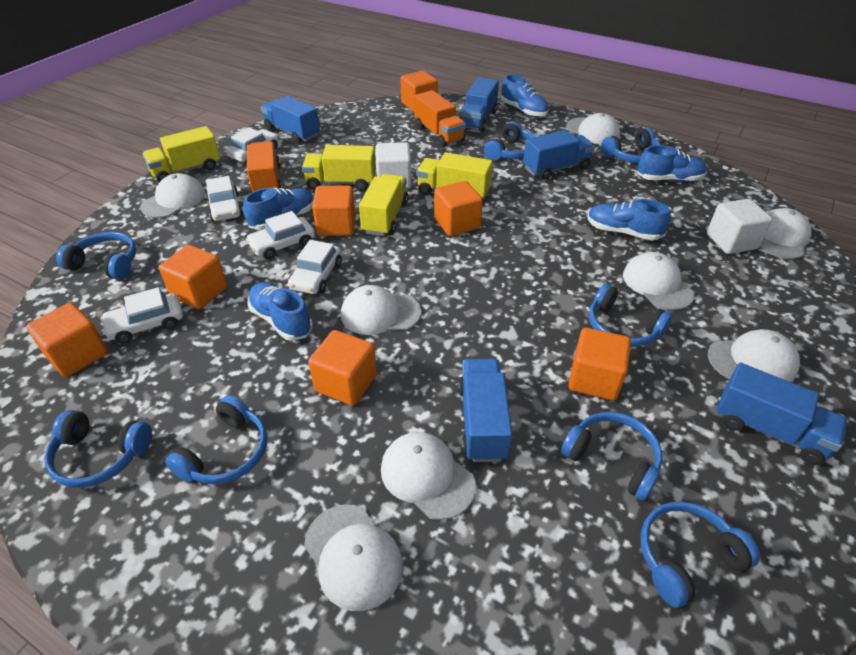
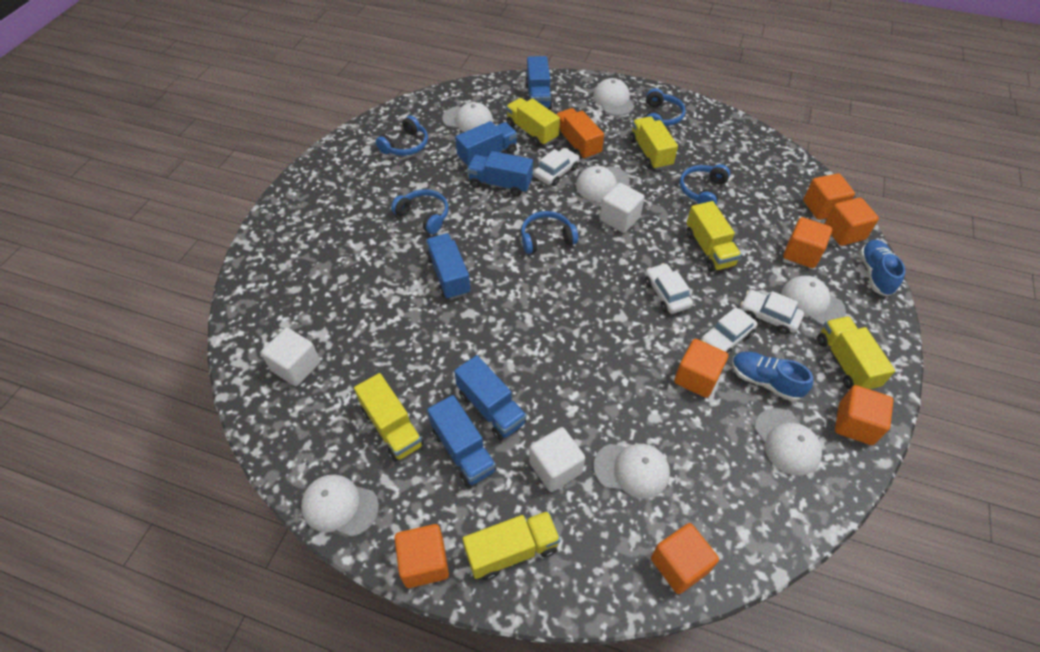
blue headphones: [44,410,152,488] [56,232,136,280] [165,395,267,484] [484,121,536,161] [561,412,662,501] [589,284,672,347] [601,127,661,163] [640,502,760,608] = 8 -> [376,115,428,156] [391,189,448,234] [521,211,578,254] [645,88,686,126] [680,164,730,204] = 5
blue shoe: [243,188,314,230] [248,282,313,341] [501,75,549,117] [587,199,670,240] [637,145,707,182] = 5 -> [732,352,813,401] [860,240,906,296] = 2
blue truck: [261,96,320,144] [458,359,512,462] [460,77,499,132] [523,130,595,180] [716,363,847,465] = 5 -> [426,233,471,300] [427,395,497,487] [454,355,527,440] [455,121,517,167] [467,151,533,196] [525,56,552,110] = 6
orange truck: [247,141,282,193] [414,90,466,147] = 2 -> [556,108,604,160] = 1
white cap: [140,173,205,218] [304,504,403,611] [341,285,421,335] [381,432,476,520] [566,113,620,144] [623,252,695,310] [708,329,800,382] [759,208,812,259] = 8 -> [301,475,379,537] [442,102,493,132] [576,166,630,201] [593,78,634,116] [594,444,670,498] [755,408,822,476] [781,276,846,326] = 7
white car: [100,287,183,344] [205,176,243,222] [226,127,279,162] [246,211,315,259] [288,240,342,294] = 5 -> [534,148,580,186] [645,263,693,314] [701,307,758,356] [740,290,804,335] = 4
white cube: [376,142,412,188] [707,199,773,254] = 2 -> [261,328,320,386] [529,427,585,492] [600,183,645,233] = 3
yellow truck: [142,126,220,182] [302,145,376,191] [359,174,409,236] [416,152,493,199] = 4 -> [354,373,424,462] [463,511,561,580] [506,98,560,146] [630,116,678,170] [686,201,741,272] [818,316,895,390] = 6

